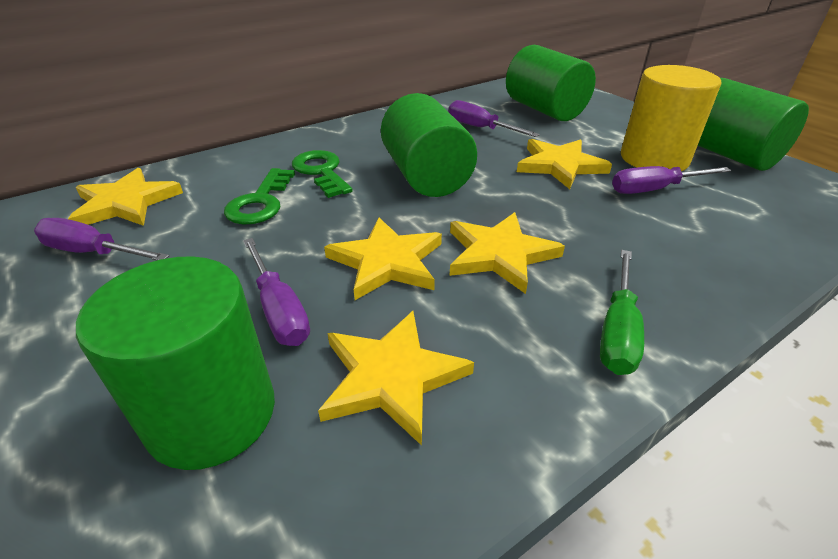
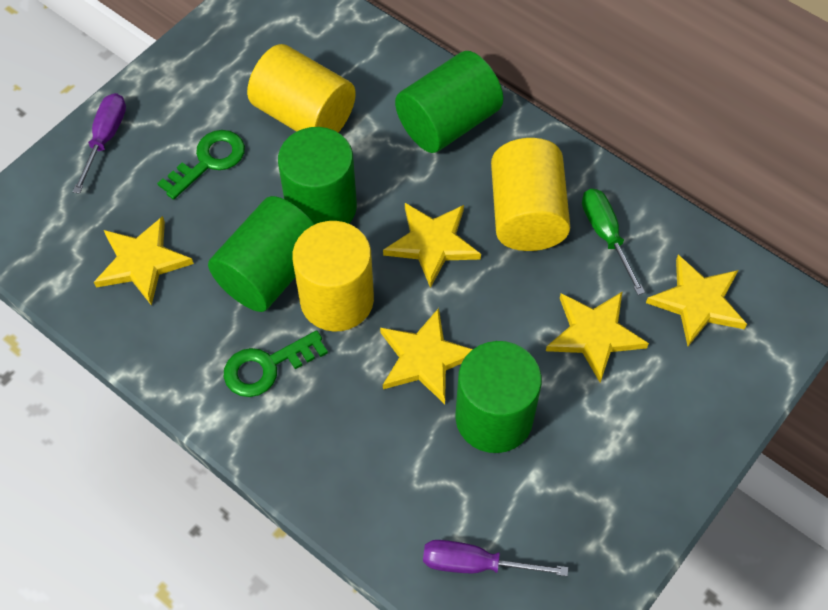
purple screwdriver: [34,218,169,260] [243,238,310,346] [449,100,540,137] [612,166,732,194] = 4 -> [72,93,126,194] [423,540,568,576] = 2
yellow cylinder: [621,65,721,171] = 1 -> [247,44,356,133] [292,221,374,332] [491,138,570,251] = 3

